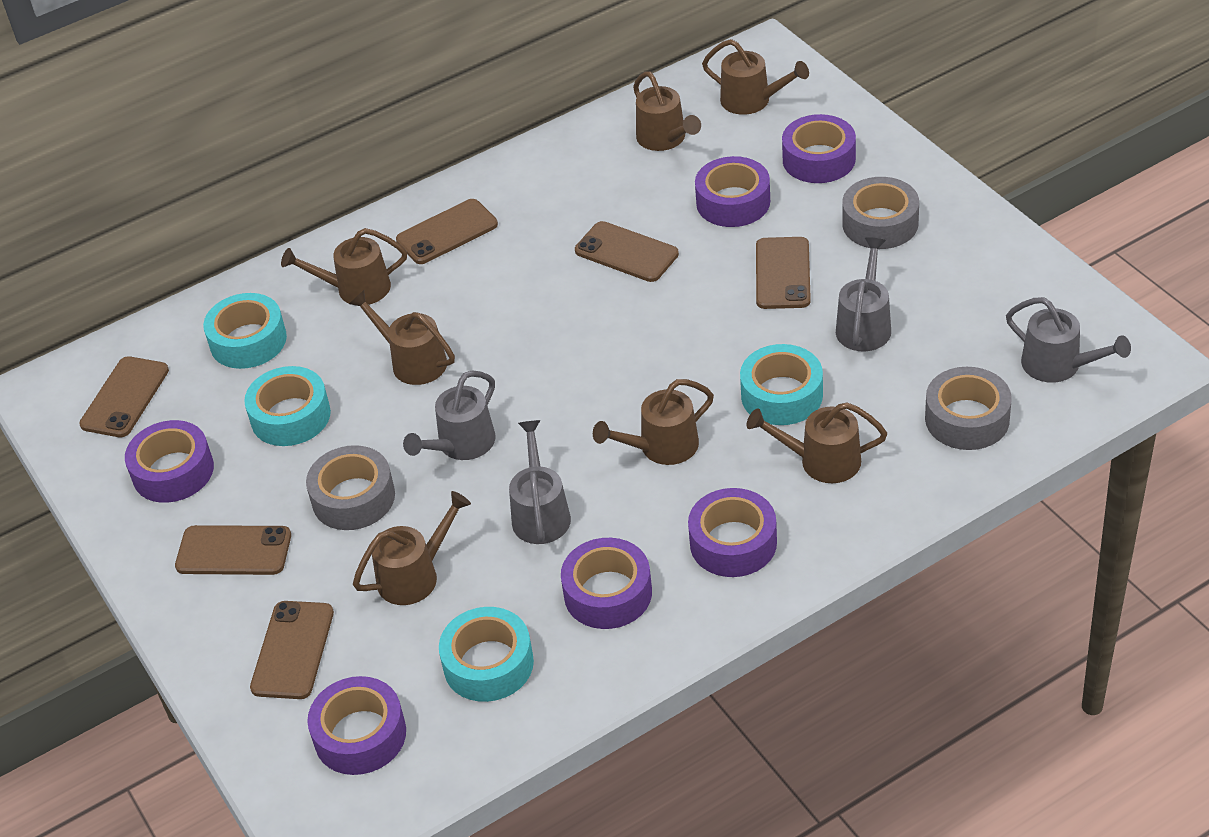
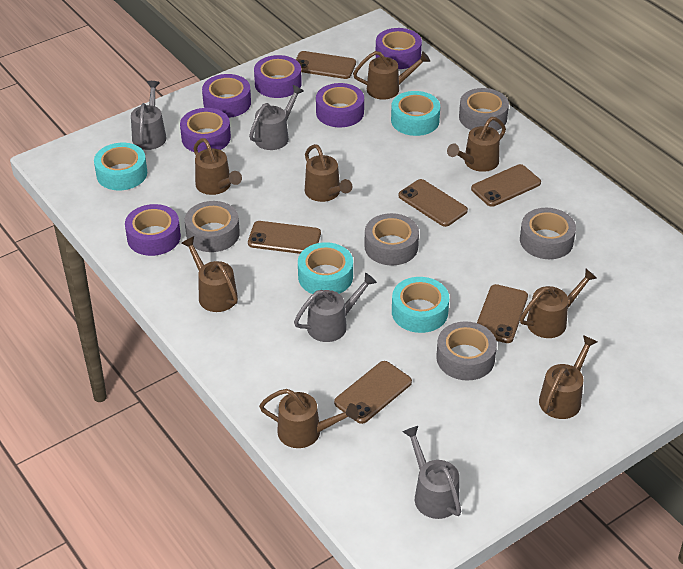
brown watering can: [281,228,407,305] [349,290,455,385] [353,491,471,605] [593,379,714,465] [633,71,701,151] [702,39,809,115] [747,402,887,483] = 7 -> [182,236,238,312] [193,138,242,195] [259,389,359,448] [305,144,352,202] [353,51,430,99] [447,117,506,172] [520,269,597,338] [539,335,597,419] = 8
grey tape: [306,445,395,530] [842,177,919,249] [925,367,1012,450] = 3 -> [185,201,240,252] [364,213,419,266] [436,321,497,380] [459,88,509,131] [520,208,576,259] = 5

